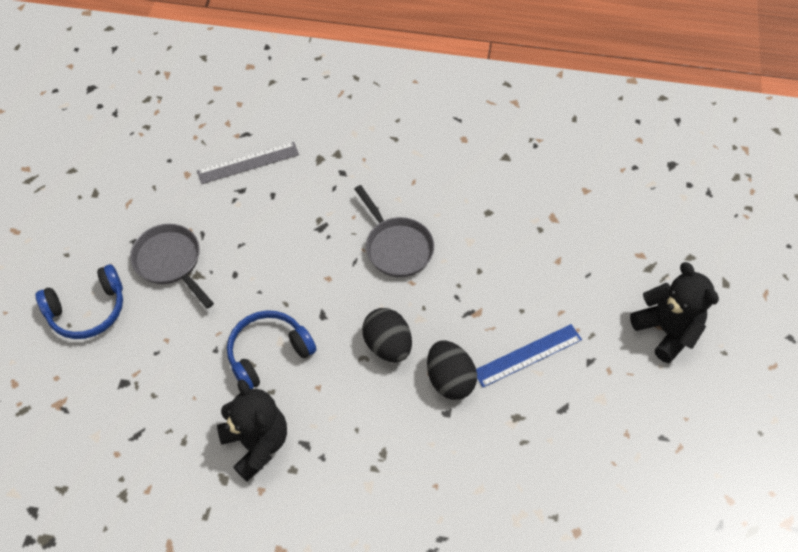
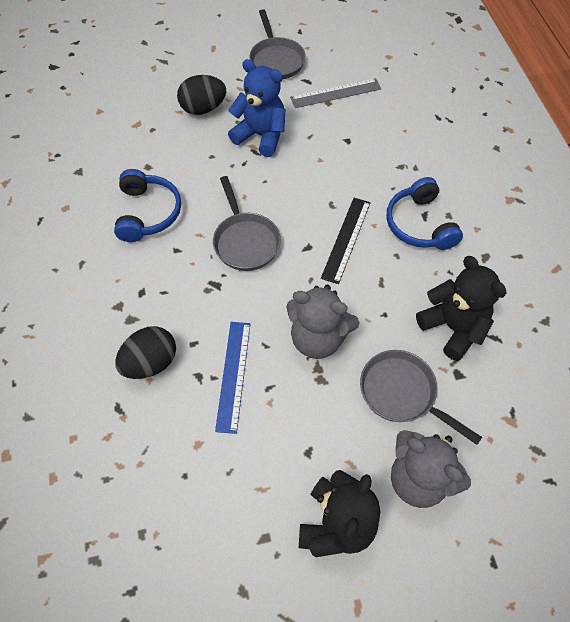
black ruler: none = 0 -> [321,198,371,284] = 1
blue teddy bear: none = 0 -> [228,59,285,157] = 1
grey pan: [130,224,214,309] [355,185,434,277] = 2 -> [213,176,281,271] [250,9,306,79] [360,350,482,445] = 3
grey teddy bear: none = 0 -> [287,285,360,359] [391,430,471,508] = 2

